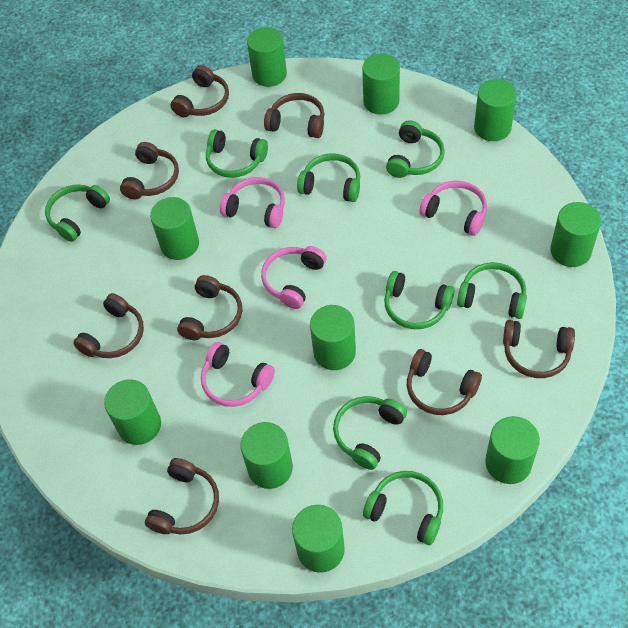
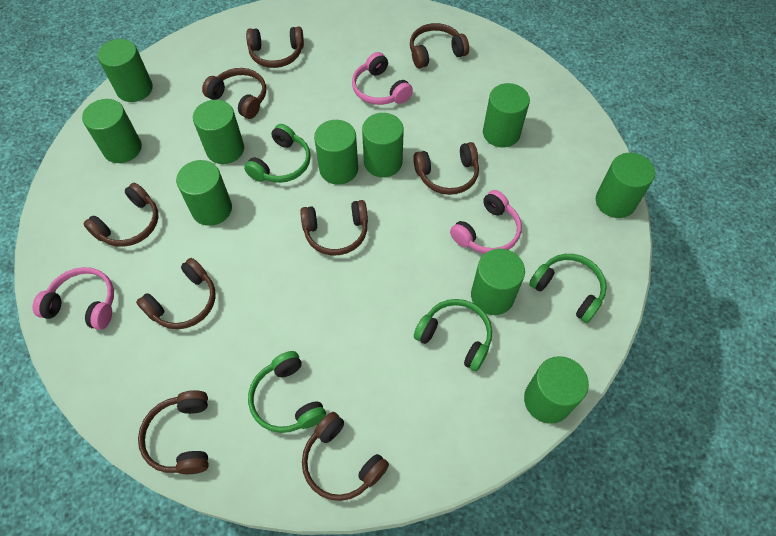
brown headphones: [73,293,144,358] [120,142,179,199] [145,458,219,534] [171,65,229,117] [177,275,242,340] [264,93,324,138] [407,349,482,415] [503,320,575,378] = 8 -> [83,183,159,247] [136,258,216,329] [138,390,208,474] [202,68,266,119] [246,27,304,68] [300,200,368,255] [302,412,389,501] [410,23,469,68] [413,142,479,195] = 9
green headphones: [45,184,110,242] [206,129,268,178] [297,153,360,202] [333,396,407,470] [363,471,443,545] [384,271,454,329] [386,120,445,178] [457,262,527,319] = 8 -> [244,124,311,183] [248,351,326,433] [414,299,492,371] [529,254,607,323] = 4
pink headphones: [201,342,275,407] [220,177,285,228] [261,246,326,309] [419,181,487,236] = 4 -> [32,267,114,330] [352,52,413,105] [450,190,522,254] = 3

